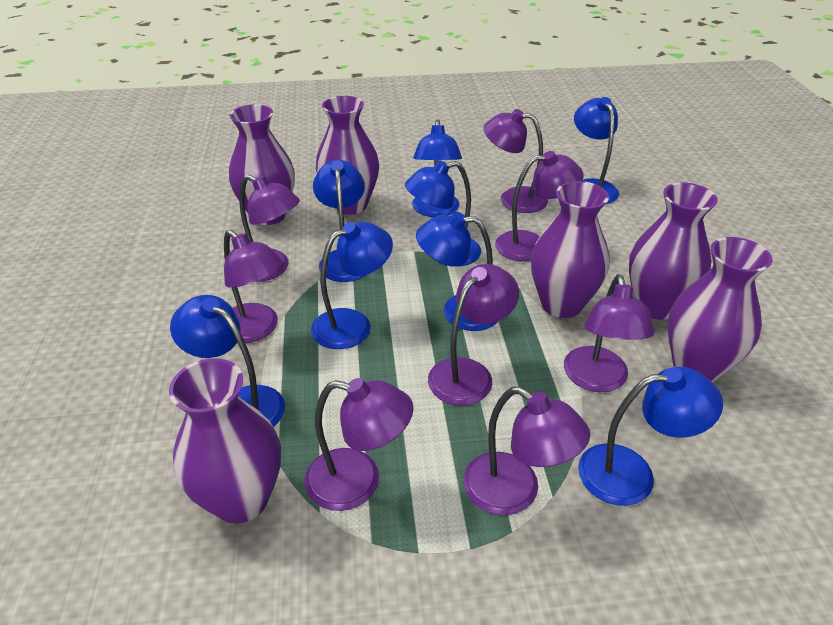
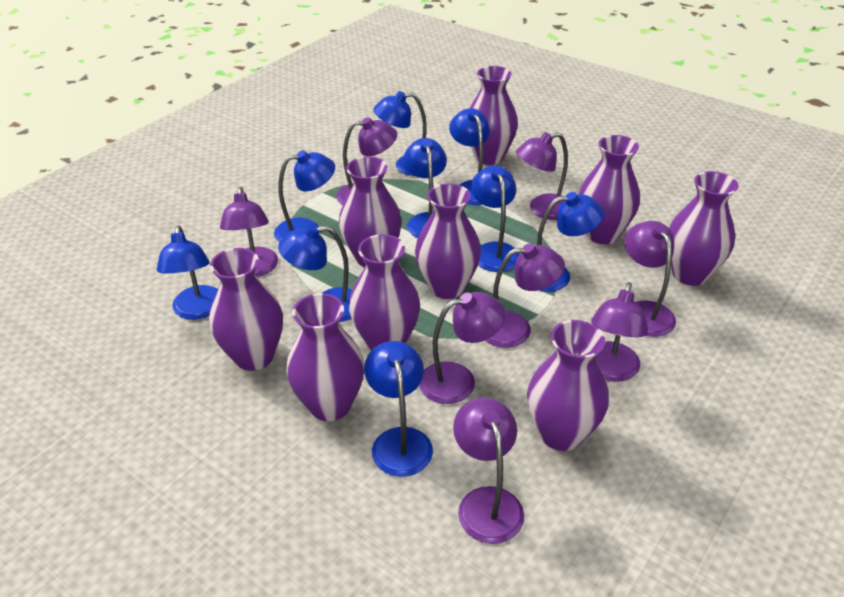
blue lamp: [170,295,285,427] [311,222,393,349] [313,160,366,282] [405,161,481,267] [412,120,462,217] [416,212,497,331] [574,97,619,204] [578,367,723,506] = 8 -> [157,225,218,320] [274,150,335,242] [278,224,352,322] [364,341,433,477] [373,91,427,176] [404,138,447,238] [449,108,490,205] [471,165,520,272] [537,192,604,292] = 9
purple vase: [169,358,281,524] [229,104,295,225] [316,96,379,215] [531,181,610,318] [629,183,718,320] [667,237,773,383] = 6 -> [209,248,283,371] [286,293,365,421] [339,156,402,267] [349,234,420,350] [415,183,481,299] [470,66,518,165] [527,320,609,451] [579,135,640,244] [669,171,739,286] = 9

